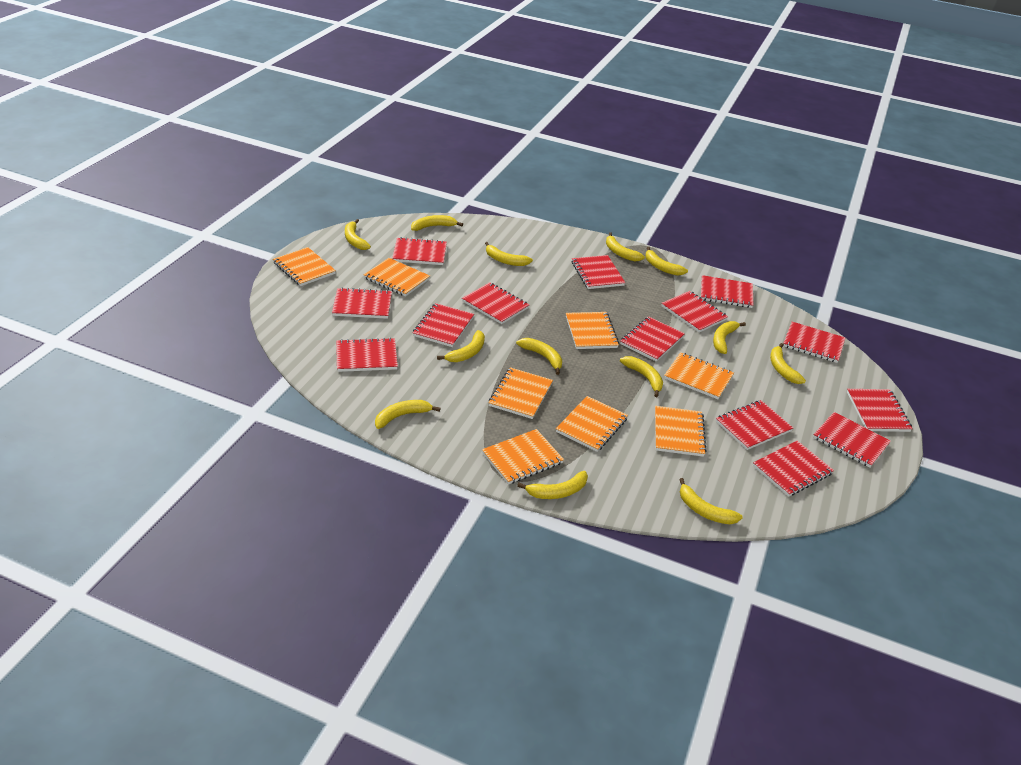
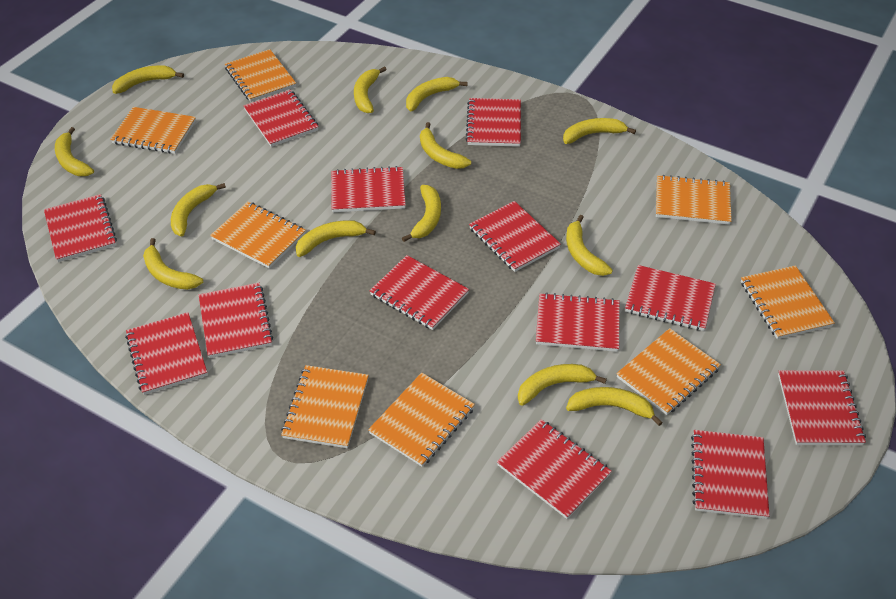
red notebook: [332,288,392,319] [336,338,398,372] [392,237,447,265] [413,303,474,347] [462,282,529,324] [572,255,625,289] [620,317,685,362] [661,291,728,333] [701,275,754,308] [716,400,793,450] [753,441,834,497] [783,322,845,363] [813,412,891,468] [847,389,913,432] = 14 -> [44,194,117,262] [125,312,207,395] [199,283,273,358] [243,90,319,147] [331,166,406,212] [370,255,469,330] [466,98,521,147] [469,201,561,272] [497,419,612,519] [536,293,620,352] [625,265,716,331] [691,430,770,519] [778,370,866,445] = 13

